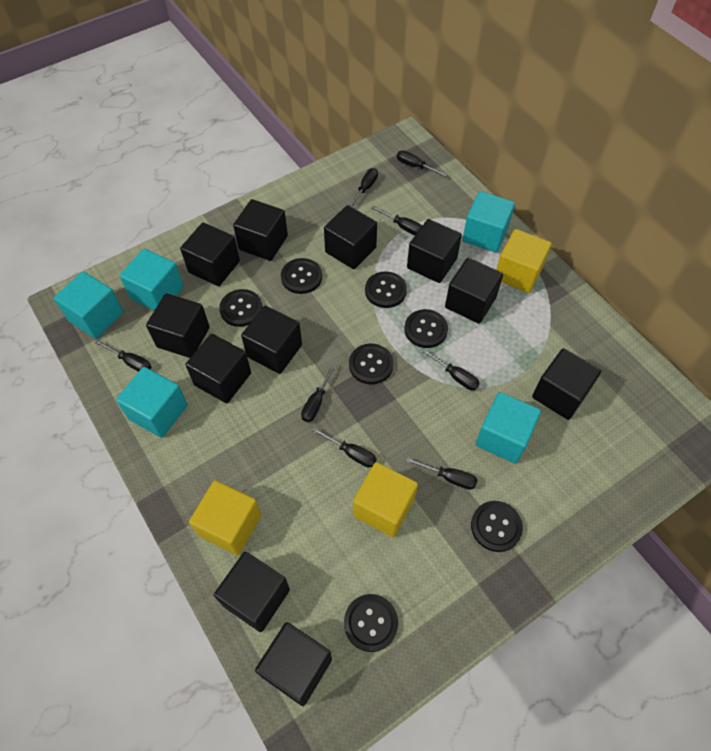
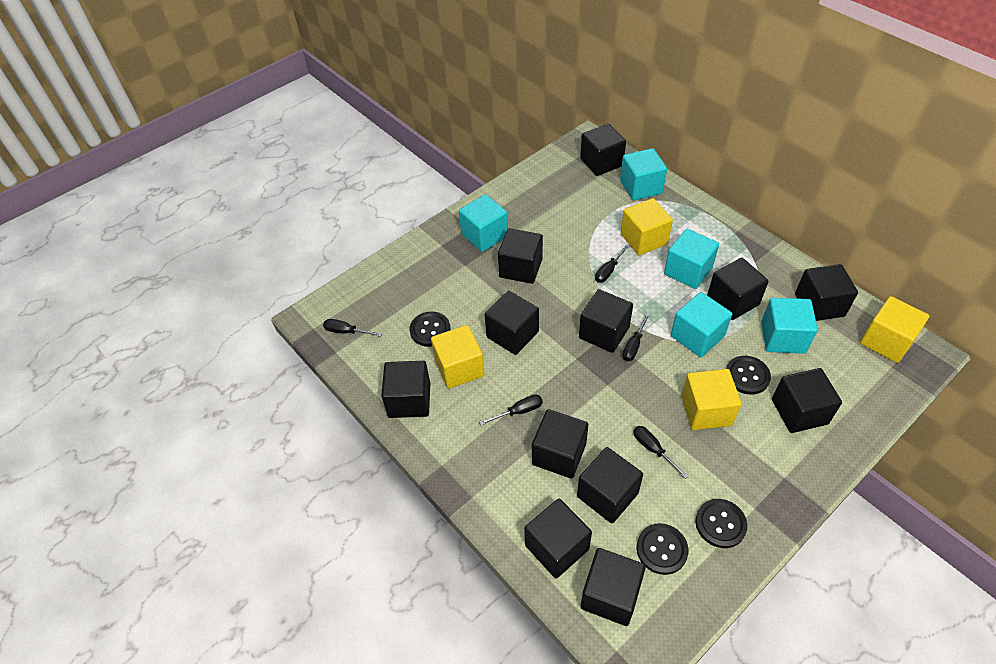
black button: [219,289,262,327] [281,258,322,294] [344,594,398,652] [349,343,394,384] [365,271,407,308] [405,309,448,348] [471,501,523,552] = 7 -> [410,311,450,347] [636,523,688,575] [695,499,747,548] [726,356,771,395] = 4
black cube: [146,293,210,358] [180,223,240,286] [185,334,251,403] [214,552,290,632] [233,199,288,261] [241,306,302,374] [255,622,332,706] [324,205,377,269] [407,219,462,283] [445,258,503,324] [532,348,601,420] = 11 -> [381,361,430,418] [485,291,539,355] [498,228,543,284] [524,499,592,579] [532,409,588,479] [577,447,643,523] [579,289,633,353] [580,124,626,176] [581,548,646,626] [707,258,769,320] [772,368,842,433] [795,264,858,321] = 12
black screwdriver: [95,340,152,372] [301,364,336,422] [312,427,376,467] [349,168,378,207] [371,206,422,235] [397,150,448,177] [406,457,477,490] [421,348,480,390] = 8 -> [323,319,382,337] [479,394,543,425] [595,244,630,283] [622,313,650,361] [633,426,689,479] = 5
yellow cube: [189,481,261,555] [353,462,418,537] [496,229,552,293] = 3 -> [431,325,485,389] [621,198,673,255] [681,369,741,430] [860,296,929,363] = 4

